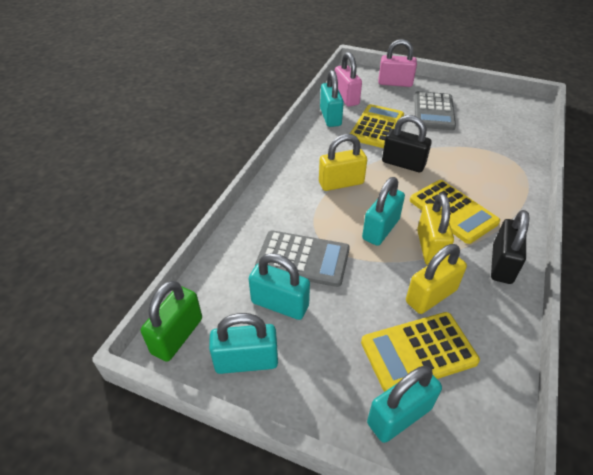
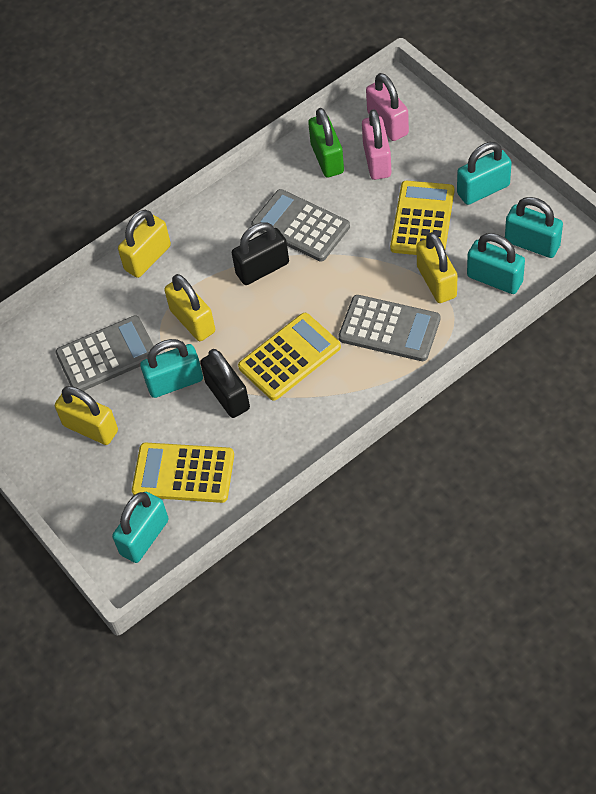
grey calculator: [255,230,350,287] [414,91,456,130] = 2 -> [55,315,158,391] [251,189,350,262] [338,295,440,361] = 3
yellow padlock: [319,134,367,191] [406,244,467,314] [417,193,454,265] = 3 -> [55,386,118,445] [118,210,171,278] [164,274,215,341] [416,232,457,303] = 4

